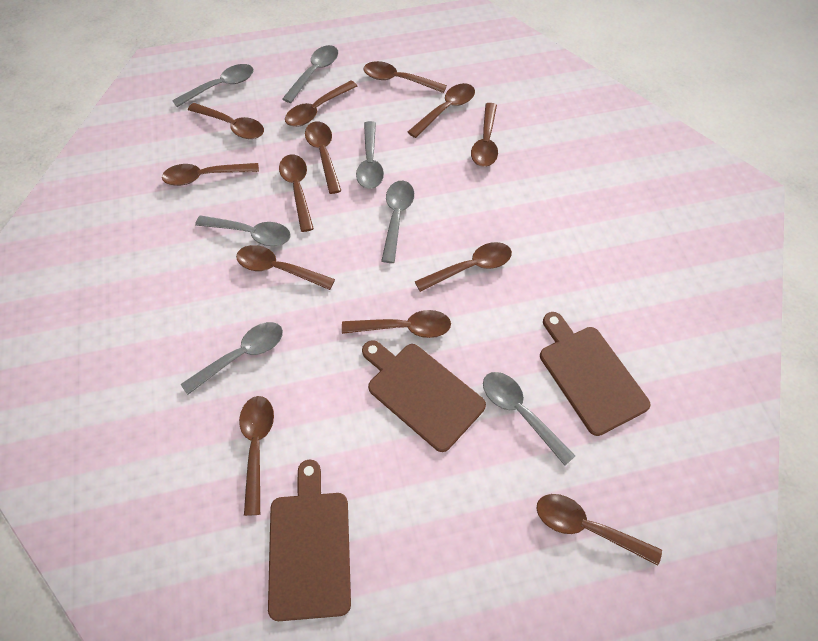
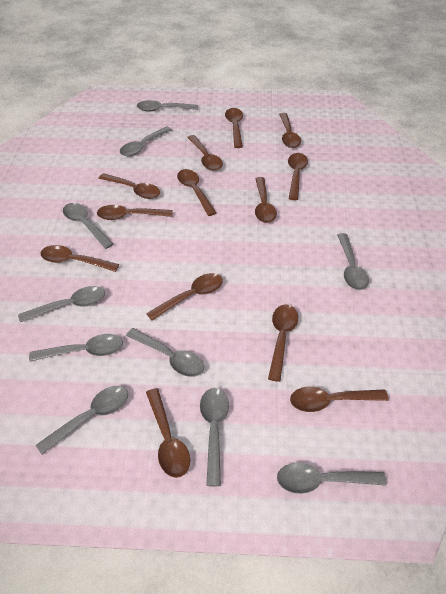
brown cutting board: [268,460,351,621] [362,340,486,452] [540,312,651,436] = 3 -> none = 0
grey spoon: [172,64,254,107] [181,322,283,395] [195,216,291,246] [282,45,338,103] [356,121,384,189] [381,181,414,263] [483,372,575,466] = 7 -> [18,286,105,322] [29,334,123,362] [36,386,128,455] [63,203,113,249] [120,127,172,156] [126,328,204,377] [137,100,198,112] [200,388,229,486] [277,463,387,494] [337,233,369,290] = 10

